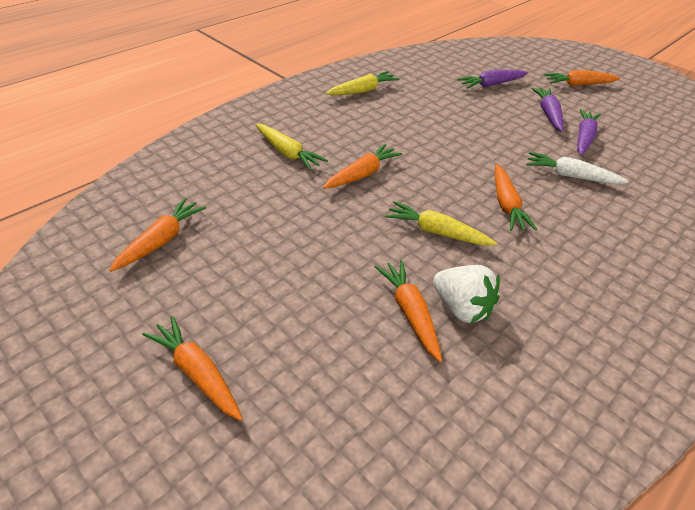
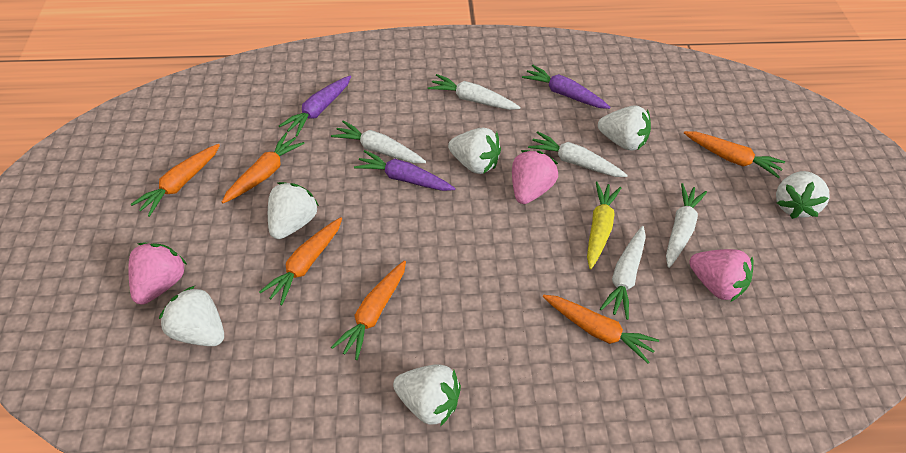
pink strawberry: none = 0 -> [128,243,187,305] [512,150,558,204] [689,249,753,302] = 3
white carrot: [526,152,629,184] = 1 -> [331,121,426,163] [428,74,520,110] [528,131,628,177] [600,226,646,320] [666,183,707,268] = 5
white strawberry: [433,265,500,323] = 1 -> [159,286,224,346] [268,182,319,239] [393,364,461,427] [448,128,501,174] [598,105,651,151] [776,171,830,219] = 6
yellow carrot: [256,124,328,171] [326,71,399,95] [385,201,497,245] = 3 -> [587,181,621,269] = 1

